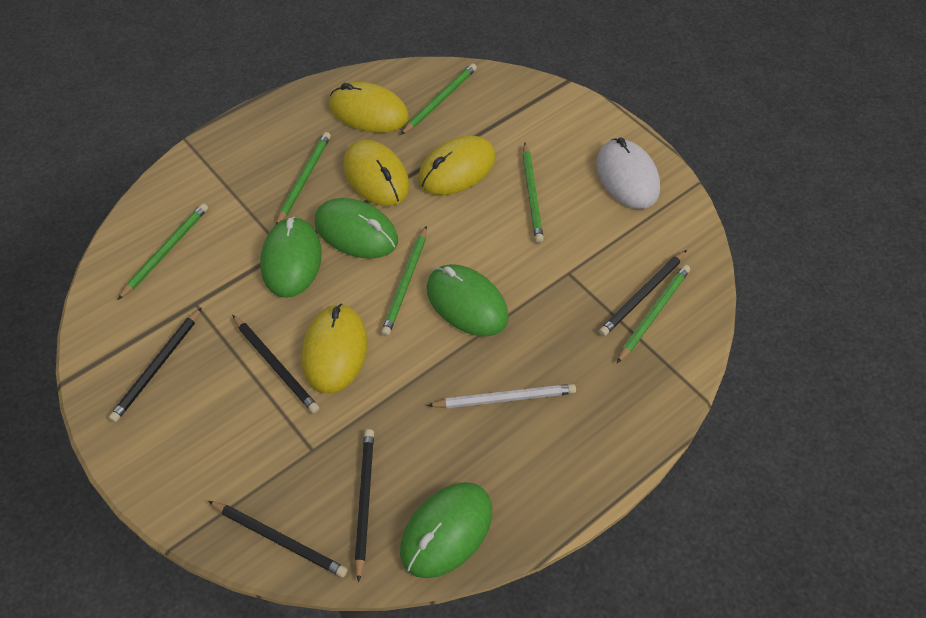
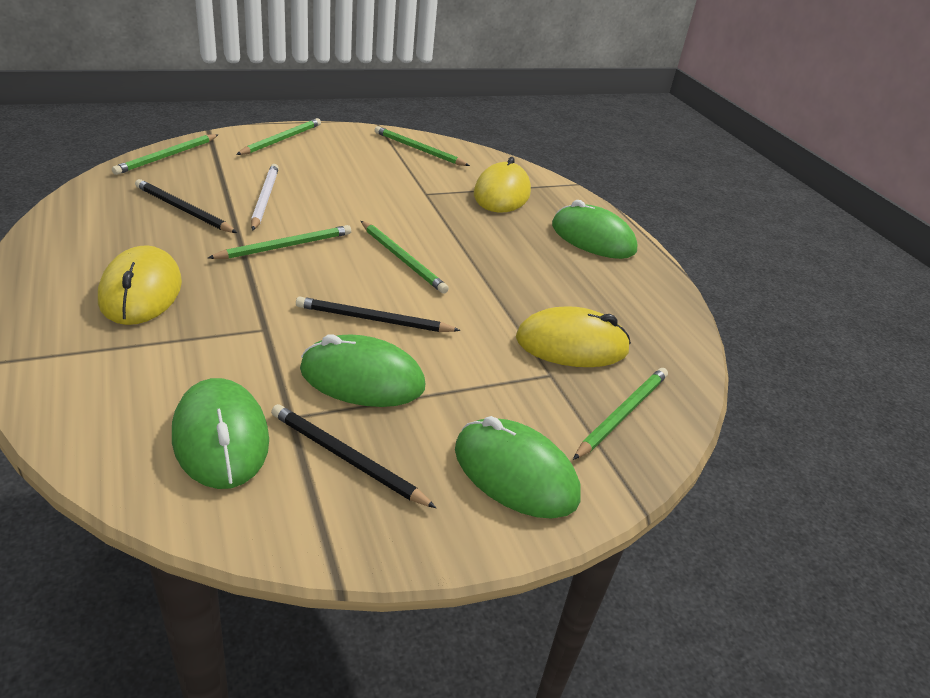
black pencil: [109,307,202,422] [208,501,348,578] [232,315,319,413] [355,429,374,582] [599,250,687,336] = 5 -> [135,179,237,233] [271,404,436,508] [296,297,461,332] = 3
white mouse: [596,138,660,209] = 1 -> none = 0
yellow mouse: [301,303,367,394] [329,82,409,133] [343,140,409,206] [418,136,496,195] = 4 -> [98,245,182,325] [474,157,531,213] [516,307,631,367] = 3

